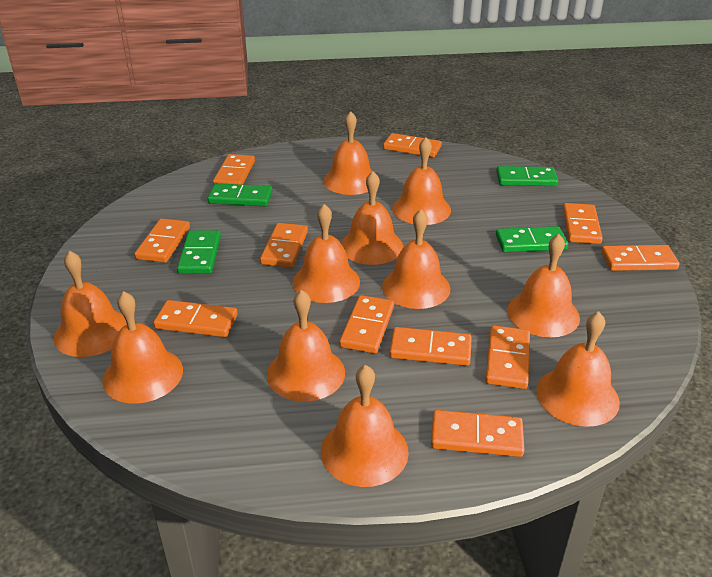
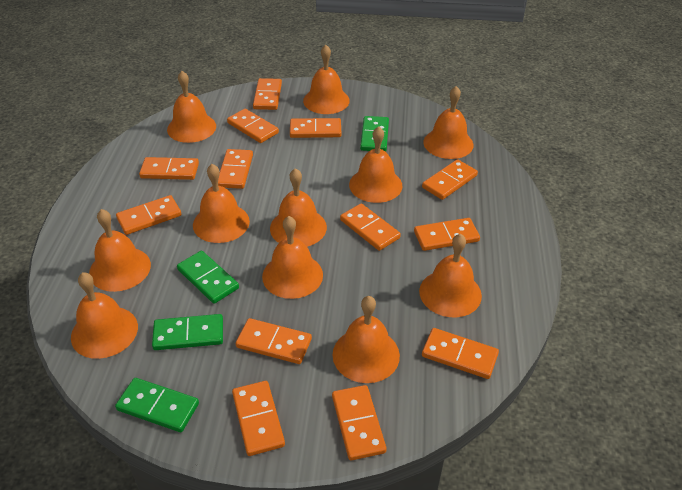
orange domino: [135,218,190,263] [153,300,238,337] [213,154,255,185] [260,223,308,267] [339,295,394,354] [383,133,442,158] [390,327,472,366] [431,410,524,457] [485,325,530,389] [563,203,603,244] [601,245,679,271] = 11 -> [116,195,181,235] [139,157,199,180] [218,149,253,189] [227,109,279,143] [232,381,285,456] [236,318,312,364] [253,78,282,110] [290,118,341,138] [332,385,387,461] [340,203,401,251] [414,218,480,251] [422,159,478,200] [422,328,499,379] = 13

